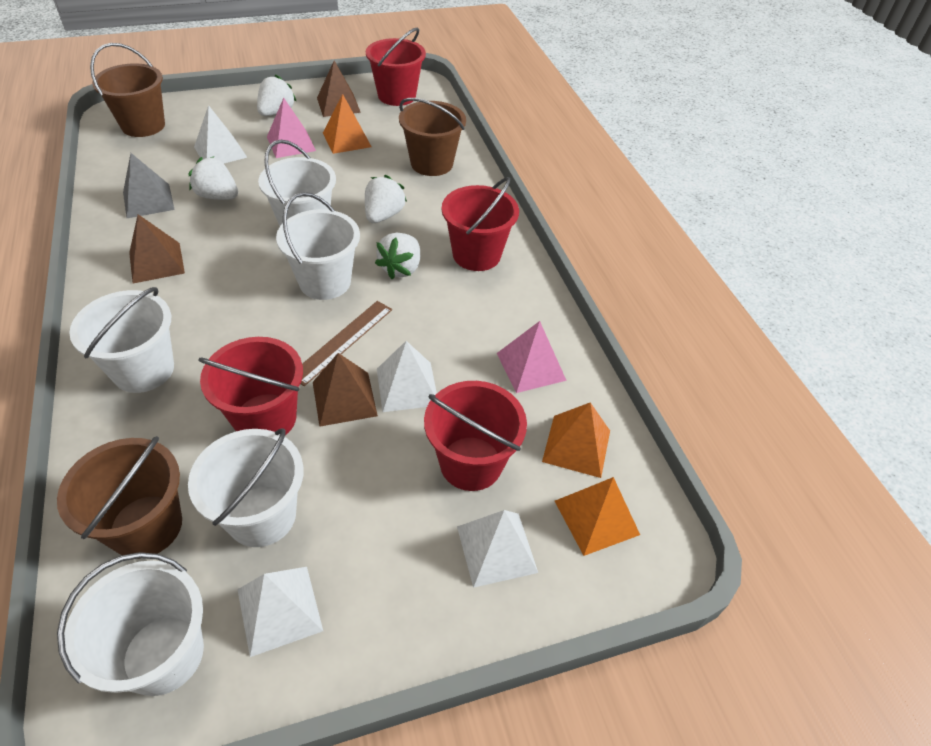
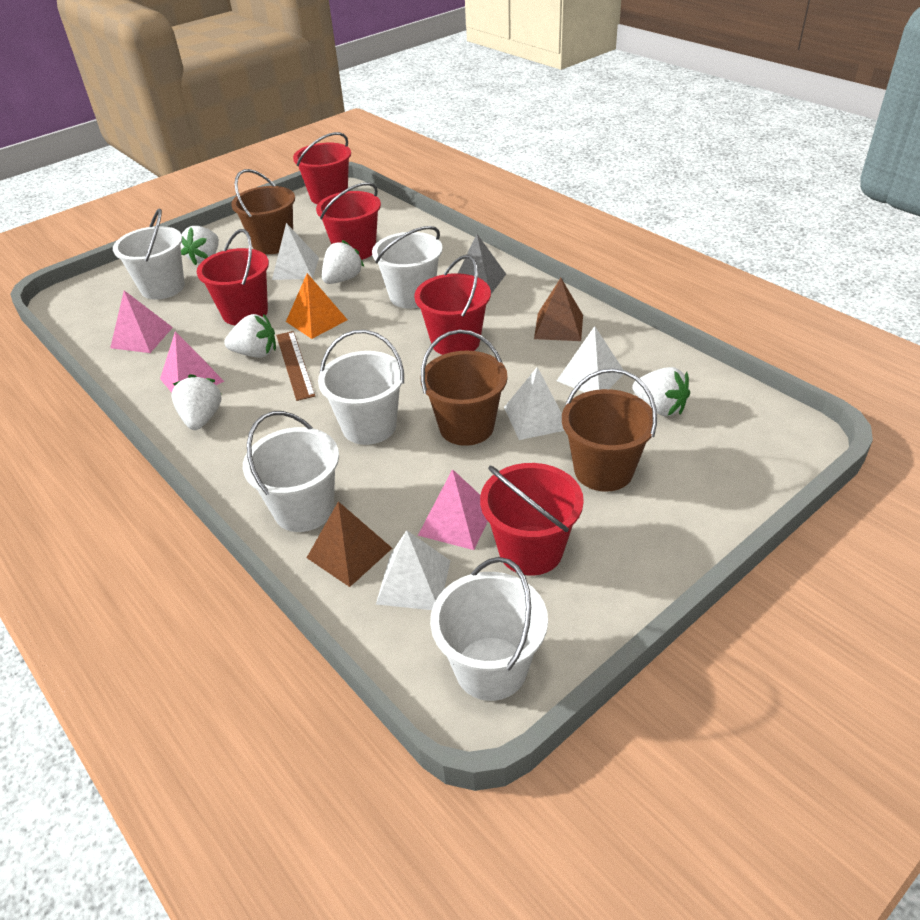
brown pyramid: [129,214,185,283] [313,353,378,427] [317,61,361,117] = 3 -> [307,501,392,587] [534,278,583,341] = 2
orange pyramid: [323,94,371,154] [542,402,610,478] [555,477,640,556] = 3 -> [286,273,348,339] = 1
pink pyramid: [267,98,316,158] [497,321,567,393] = 2 -> [110,291,173,353] [160,331,224,392] [418,469,488,550] = 3
red bucket: [199,337,303,435] [366,28,426,106] [424,381,527,491] [442,177,519,271] = 4 -> [197,229,269,326] [293,132,351,204] [316,182,381,260] [414,255,491,355] [480,463,584,576] = 5
white strawberry: [189,157,238,200] [257,74,296,116] [365,175,407,223] [375,233,420,279] = 4 -> [172,374,222,430] [180,226,219,265] [224,314,276,358] [322,240,364,284] [632,367,690,416] = 5

